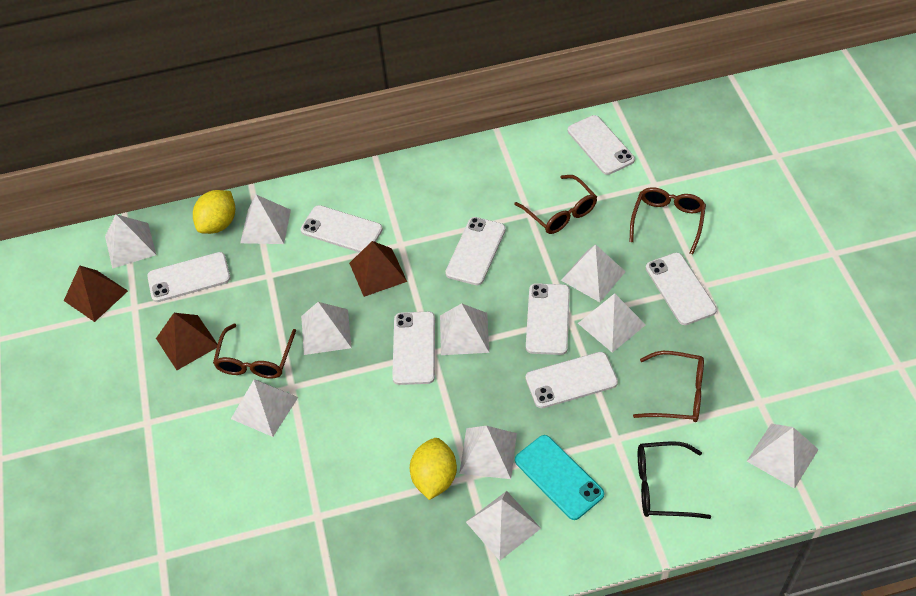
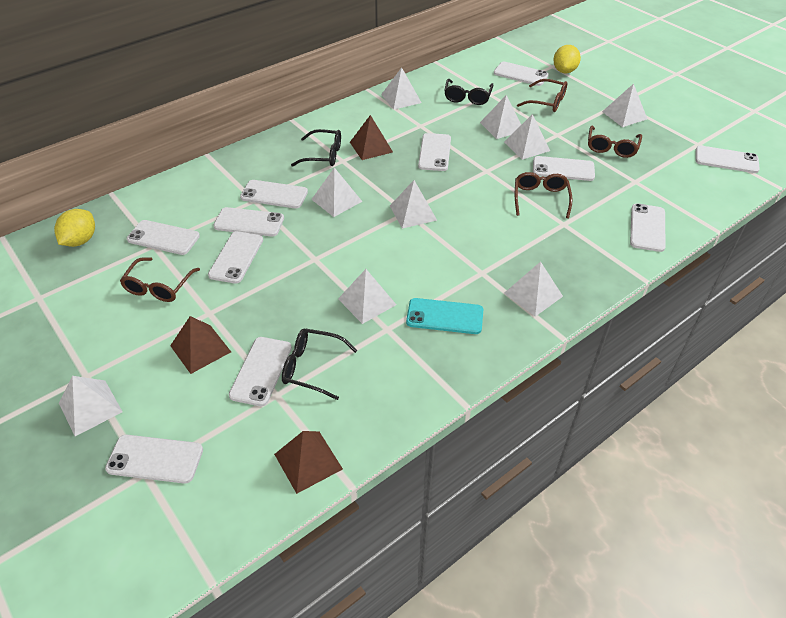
black glasses: [638,441,711,519] = 1 -> [282,328,357,400] [291,129,341,167] [444,79,494,105] = 3
white phone: [147,252,231,302] [301,205,383,253] [392,312,435,385] [445,217,506,285] [526,283,570,355] [526,352,618,408] [568,115,635,175] [646,253,717,325] = 8 -> [105,435,203,484] [127,220,200,255] [208,231,263,284] [213,207,284,236] [229,337,292,406] [240,180,308,209] [418,133,451,171] [494,62,549,86] [533,156,595,181] [630,203,666,252] [696,146,760,173] = 11
white pyramid: [105,214,156,269] [231,380,298,437] [240,195,291,244] [301,302,352,355] [440,303,489,355] [459,426,517,479] [466,491,541,561] [561,244,626,302] [578,293,646,353] [747,423,819,489] = 10 -> [59,376,123,436] [311,167,363,217] [338,269,396,324] [381,67,422,110] [390,180,437,229] [480,95,521,139] [504,114,550,160] [504,262,563,317] [602,84,647,127] = 9

